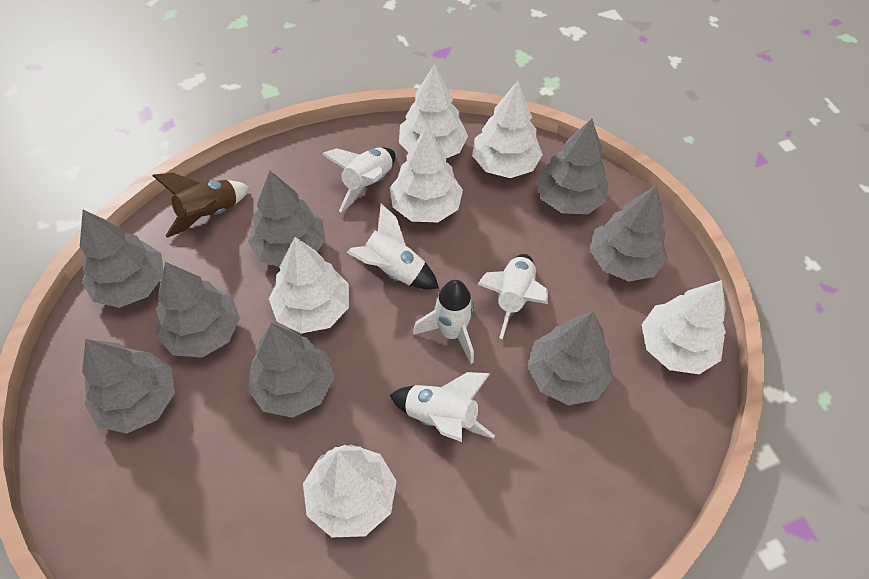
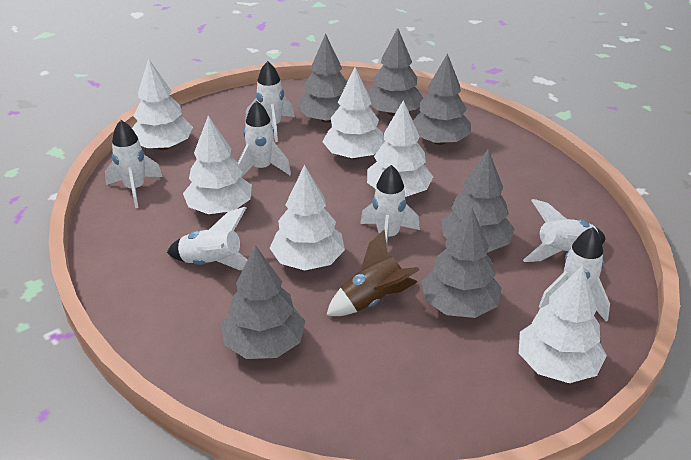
grey tree: [80,210,163,308] [82,339,175,434] [156,262,240,358] [247,323,334,418] [248,171,326,267] [528,312,613,405] [536,119,608,214] [590,185,668,282] = 8 -> [221,245,305,359] [297,34,347,123] [368,28,423,116] [413,53,471,145] [422,208,502,318] [441,149,515,252] = 6
white rocket: [322,147,396,212] [347,204,439,289] [390,372,495,442] [413,280,474,364] [477,254,548,339] = 5 -> [105,120,163,208] [167,207,248,270] [238,101,291,177] [245,61,295,142] [360,165,420,245] [523,199,606,262] [539,227,610,322] = 7

